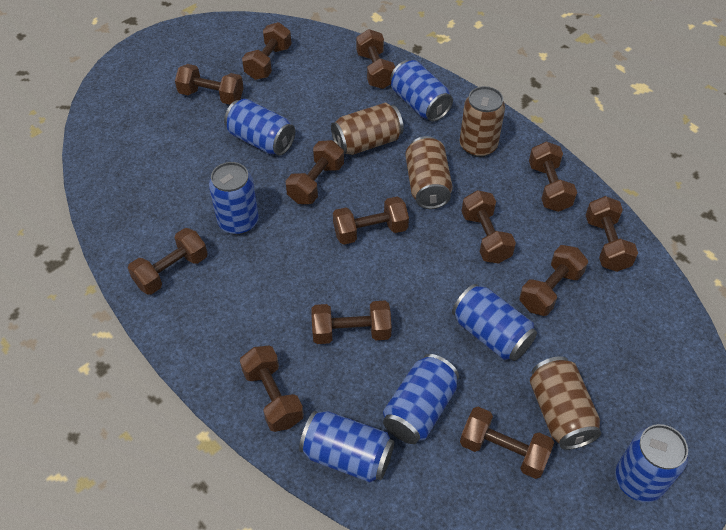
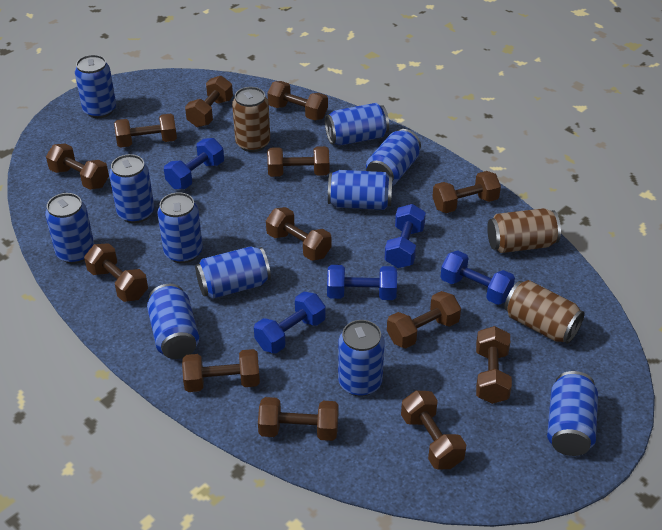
blue can: [209,162,259,235] [224,99,295,155] [299,411,394,482] [383,354,459,444] [390,60,453,122] [452,284,537,361] [615,424,688,502] = 7 -> [45,193,94,264] [75,55,116,118] [109,154,154,223] [147,284,199,359] [157,192,203,263] [195,246,271,299] [325,103,389,145] [328,170,393,210] [338,320,385,396] [366,129,421,186] [547,371,598,456] = 11
blue dumbbell: none = 0 -> [164,138,224,189] [254,292,326,354] [327,265,397,300] [385,204,426,268] [440,250,515,305] = 5
brown can: [331,103,404,155] [405,136,453,209] [460,86,505,157] [530,356,601,450] = 4 -> [232,87,270,152] [487,208,561,253] [504,280,585,344] = 3

